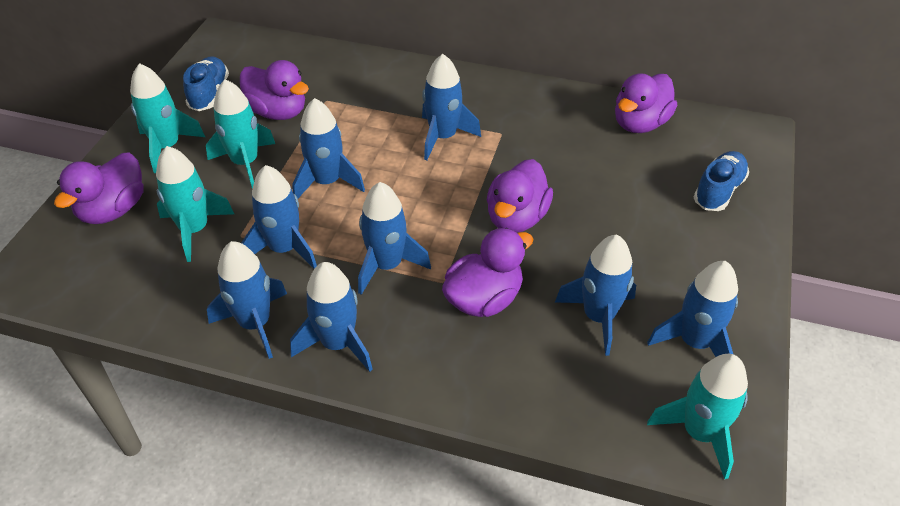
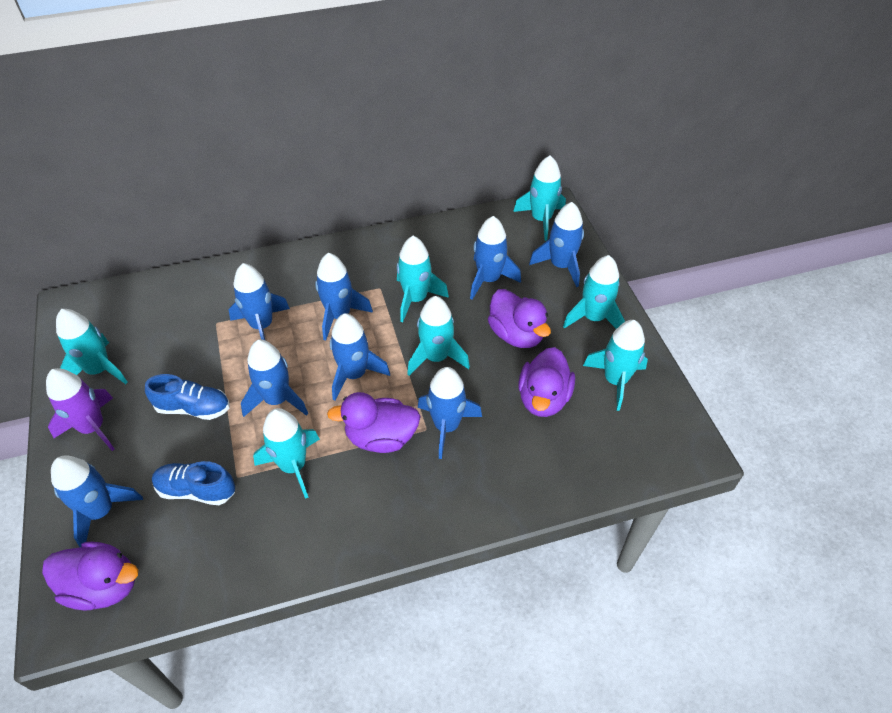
purple duck: [54,153,144,224] [240,60,309,120] [442,228,533,317] [487,159,553,233] [615,73,677,133] = 5 -> [42,542,138,611] [327,392,421,453] [488,289,551,348] [518,347,575,417] = 4
purple rocket: none = 0 -> [46,368,115,451] = 1
turquoise rocket: [130,63,205,173] [156,146,234,262] [206,79,275,189] [647,354,748,479] = 4 -> [56,309,128,384] [253,408,320,499] [397,236,449,322] [407,296,470,376] [513,155,566,241] [563,255,625,329] [583,320,648,411] = 7

